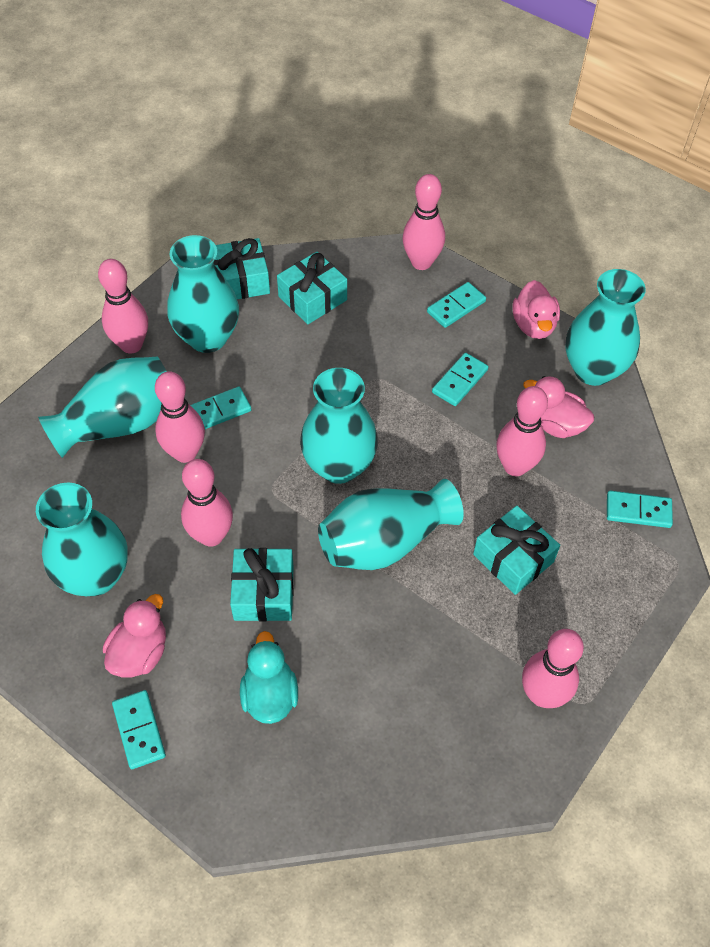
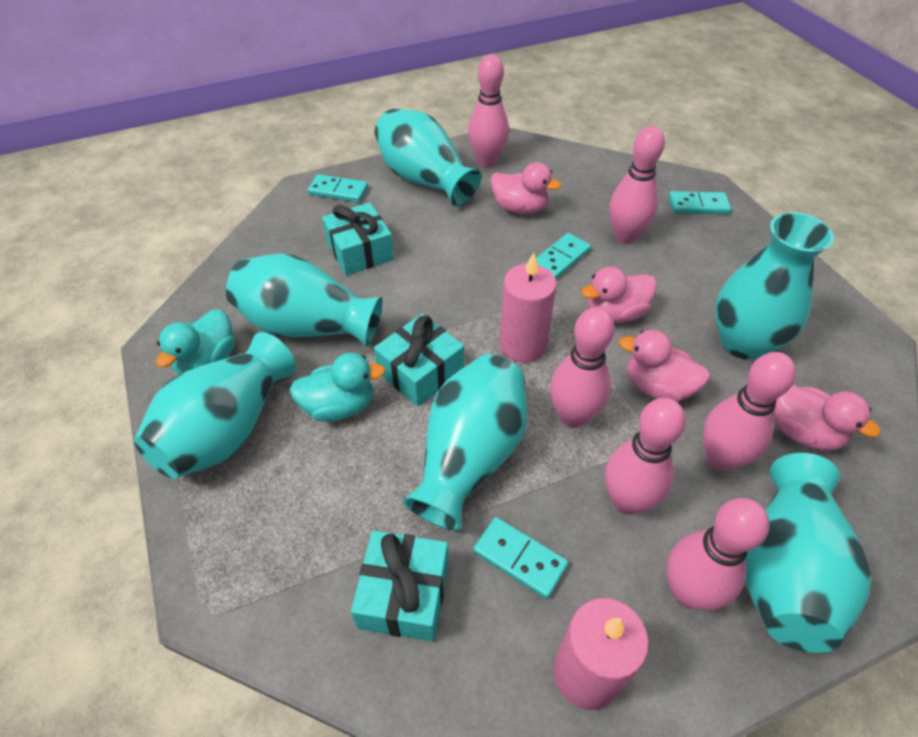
pink candle: none = 0 -> [499,253,557,363] [553,598,649,710] = 2
pink duck: [103,594,166,677] [512,280,560,339] [523,376,594,438] = 3 -> [490,162,561,214] [581,267,657,323] [619,330,710,402] [774,384,881,451] = 4
turquoise domino: [112,690,166,769] [190,387,252,429] [427,282,486,328] [432,353,488,406] [607,491,673,528] = 5 -> [307,174,368,202] [473,517,568,599] [536,233,591,279] [669,191,731,214] = 4
turquoise duck: [240,631,298,724] = 1 -> [156,309,235,374] [289,353,385,422] = 2
turquoise gift: [213,238,270,299] [230,548,294,621] [277,252,347,324] [473,506,560,595] = 4 -> [322,203,394,275] [351,531,449,642] [374,314,464,406] = 3

